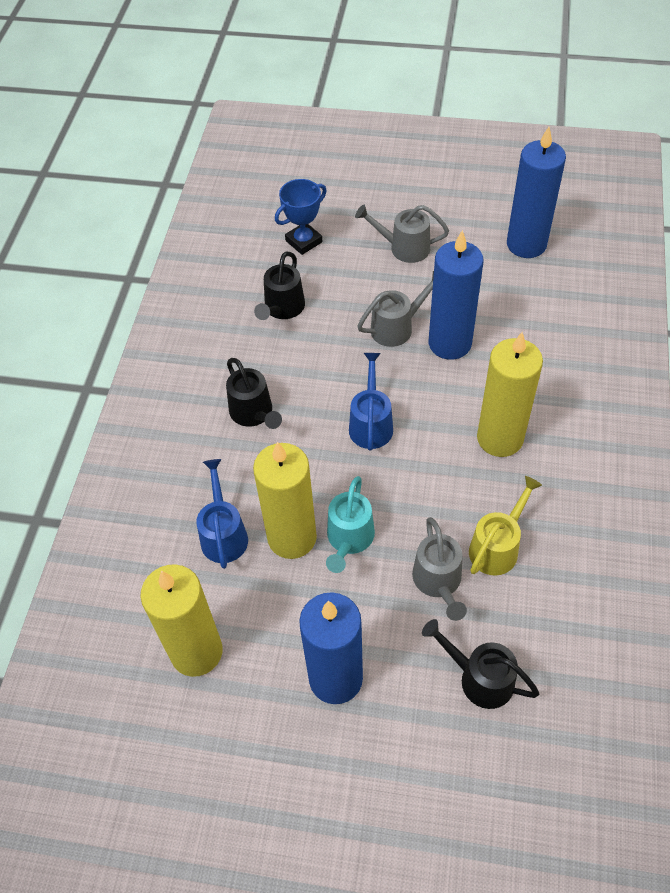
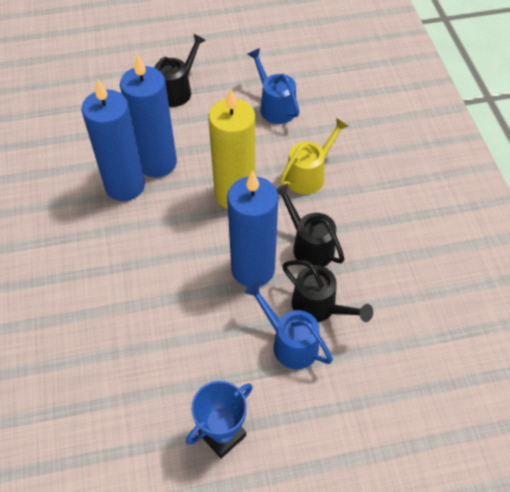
grey watering can: [355,205,449,263] [357,271,434,347] [412,517,467,621] = 3 -> none = 0
turquoise watering can: [326,476,375,573] = 1 -> none = 0
yellow candle: [140,564,223,677] [253,442,317,559] [477,332,543,457] = 3 -> [208,88,255,209] = 1

